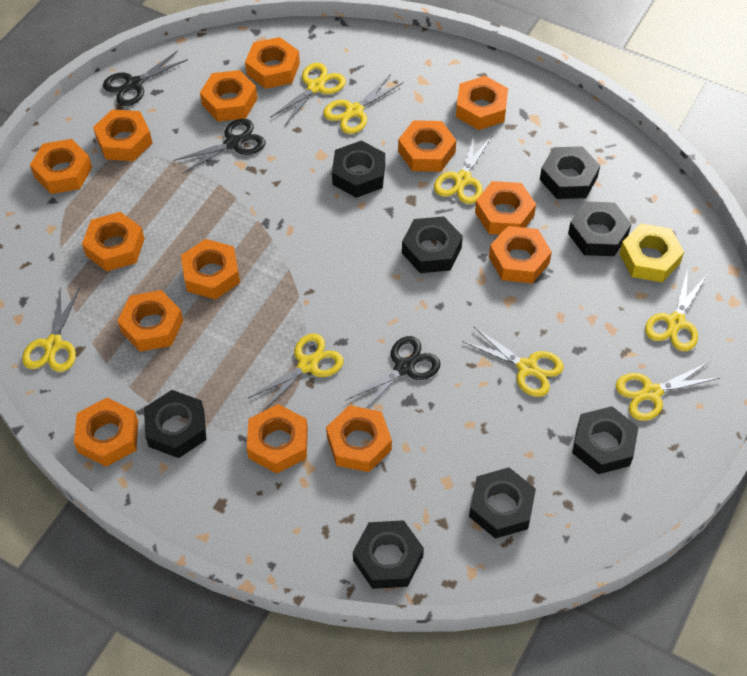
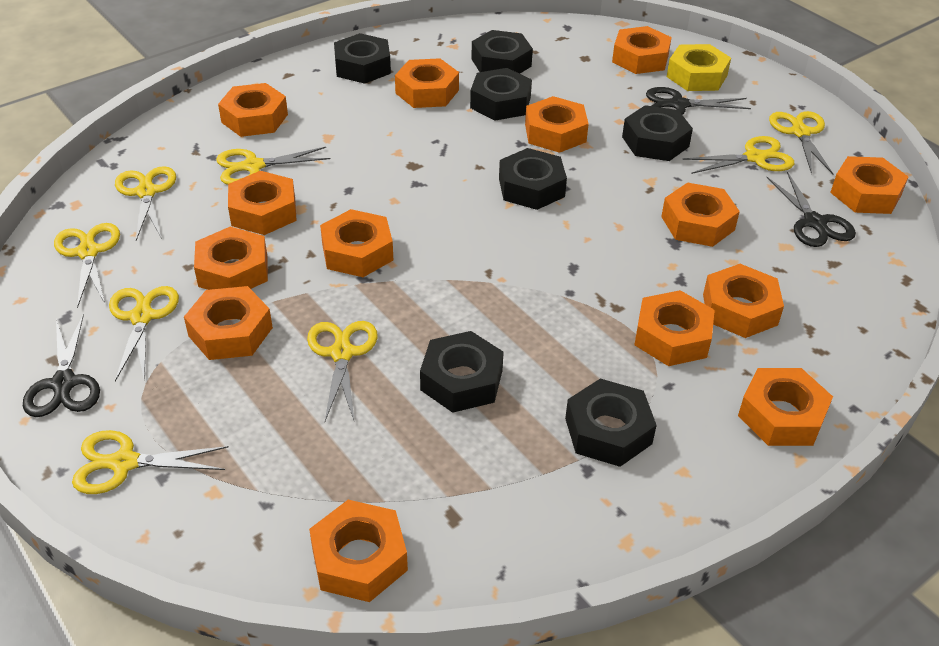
black nut: [144,390,207,458] [332,140,385,198] [353,520,424,589] [402,216,463,273] [469,467,536,539] [540,146,600,199] [568,201,631,256] [572,406,638,474] = 8 -> [334,33,391,84] [420,331,504,413] [470,68,532,121] [471,30,533,74] [499,148,567,210] [565,379,657,467] [622,105,693,161] = 7

